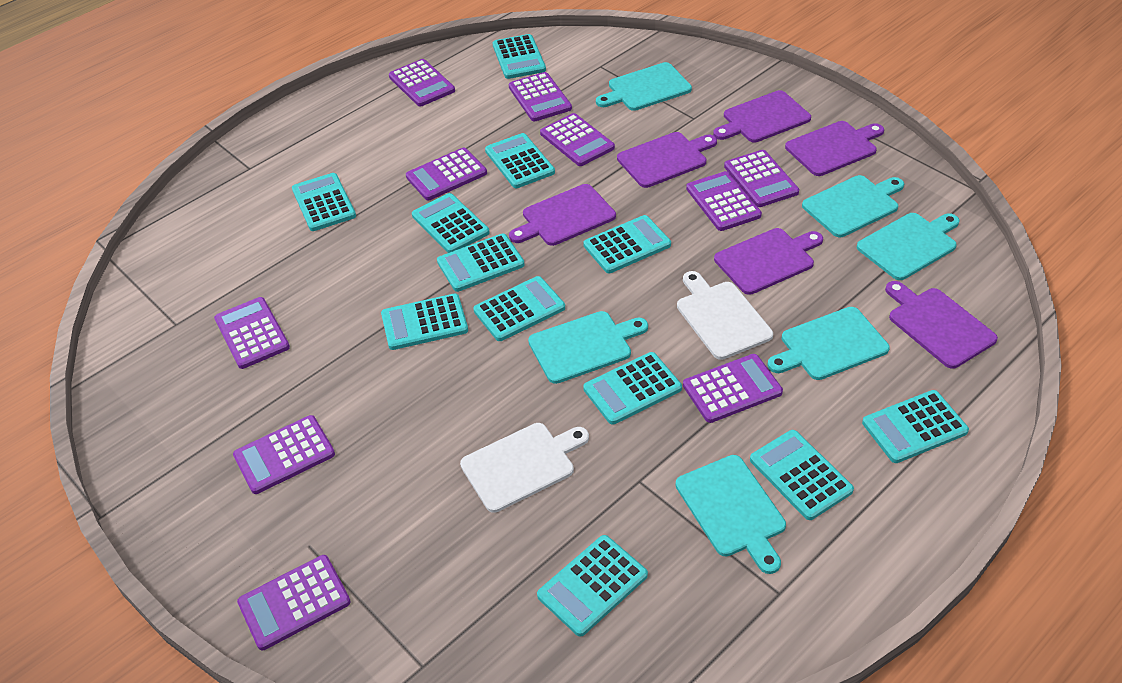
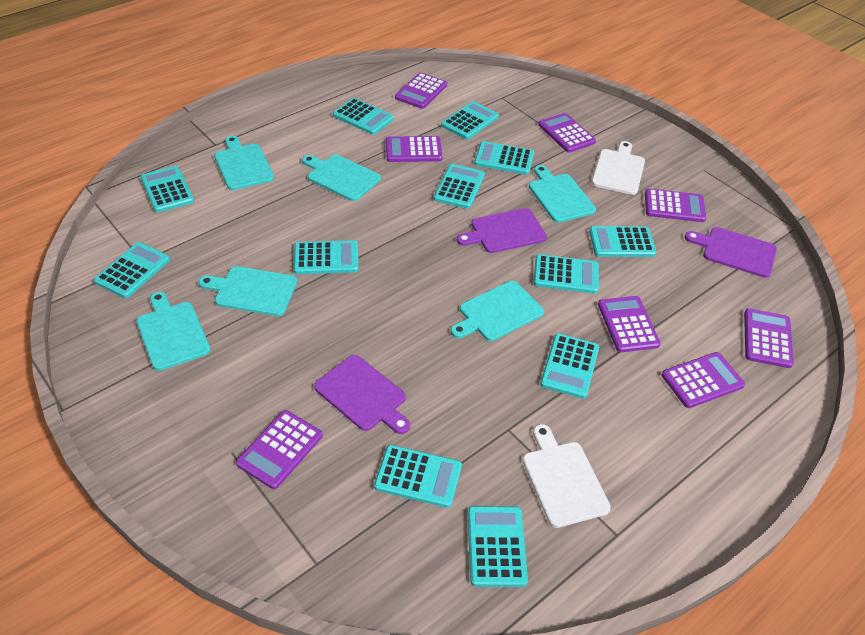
purple calculator: [214,297,290,369] [233,415,335,494] [237,555,351,650] [389,59,455,106] [406,148,487,200] [509,72,572,121] [540,113,615,166] [683,354,783,423] [686,171,762,231] [724,150,799,207] = 10 -> [236,410,323,489] [386,136,443,162] [395,73,447,109] [538,113,596,152] [598,296,661,352] [645,189,706,222] [661,352,745,408] [744,308,794,368] = 8
purple cutting board: [509,184,616,246] [617,132,717,188] [713,90,811,143] [714,228,823,295] [785,121,884,176] [885,281,998,369] = 6 -> [314,355,410,434] [457,208,547,253] [685,227,777,278] = 3

